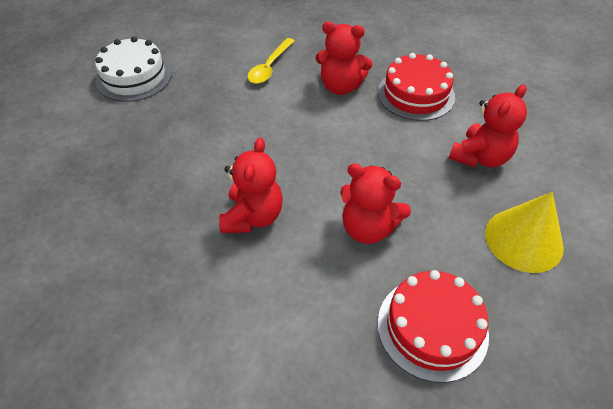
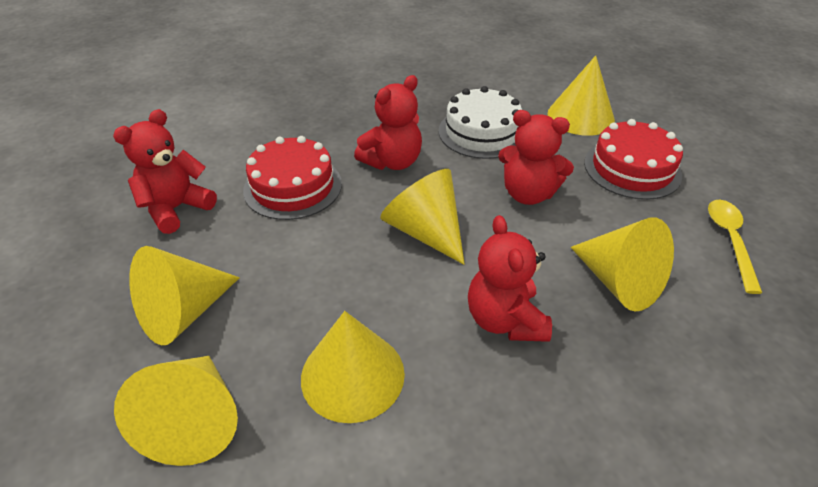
yellow cone: [485,192,564,273] = 1 -> [114,356,238,466] [129,246,240,345] [301,311,405,423] [380,169,465,265] [548,55,615,136] [570,217,674,312] = 6

